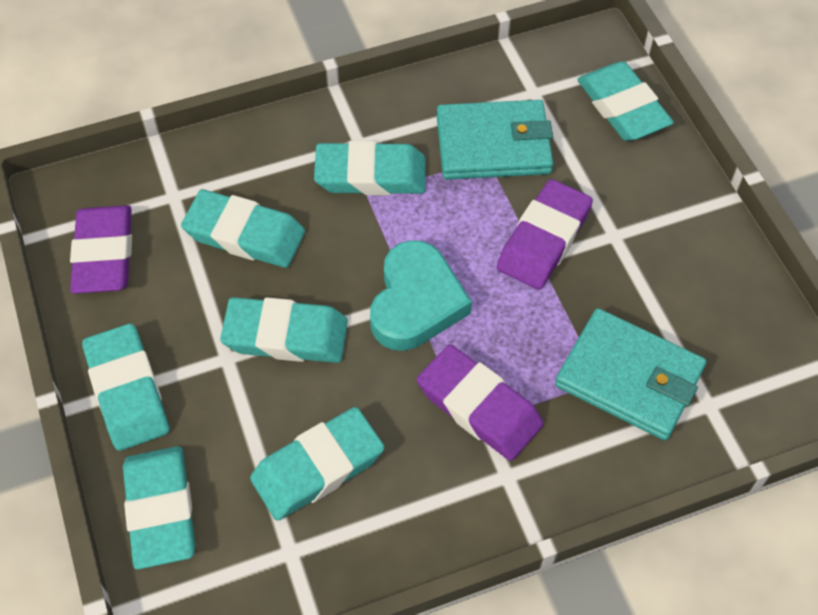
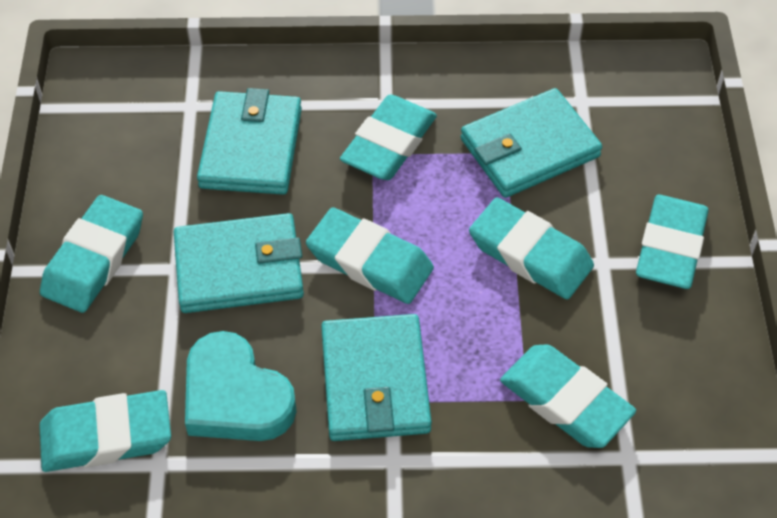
purple eraser: [70,205,132,294] [417,345,543,461] [497,179,593,290] = 3 -> none = 0
turquoise wallet: [437,100,553,180] [555,308,706,440] = 2 -> [174,213,304,313] [197,88,302,195] [321,314,432,441] [461,88,602,198] = 4

